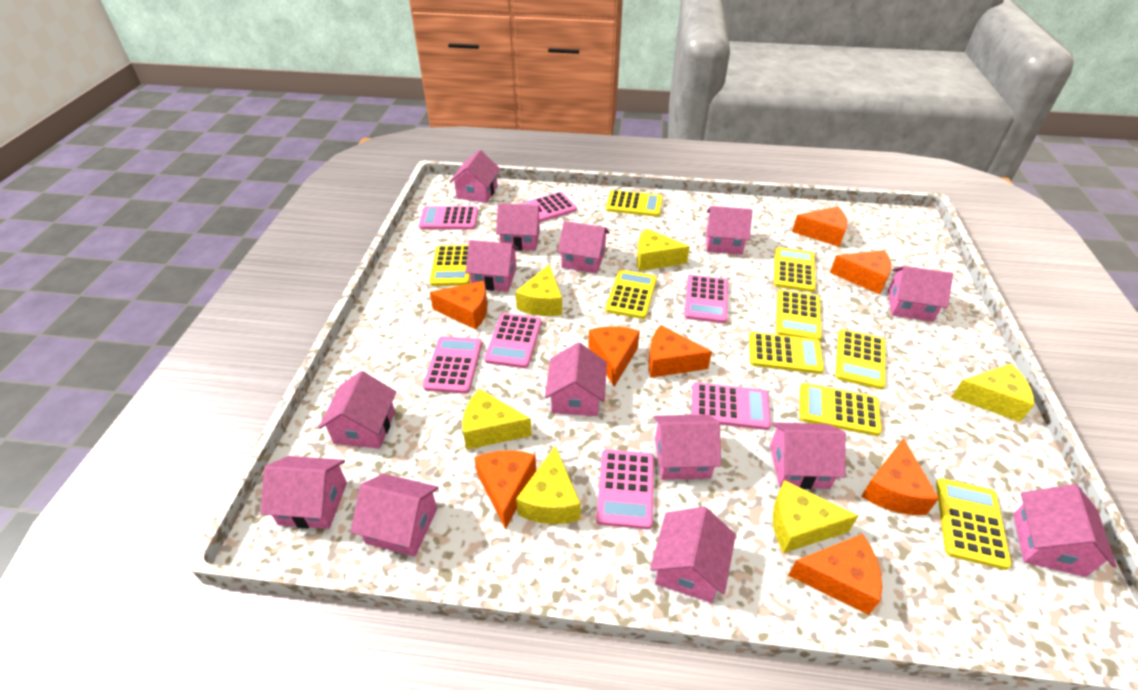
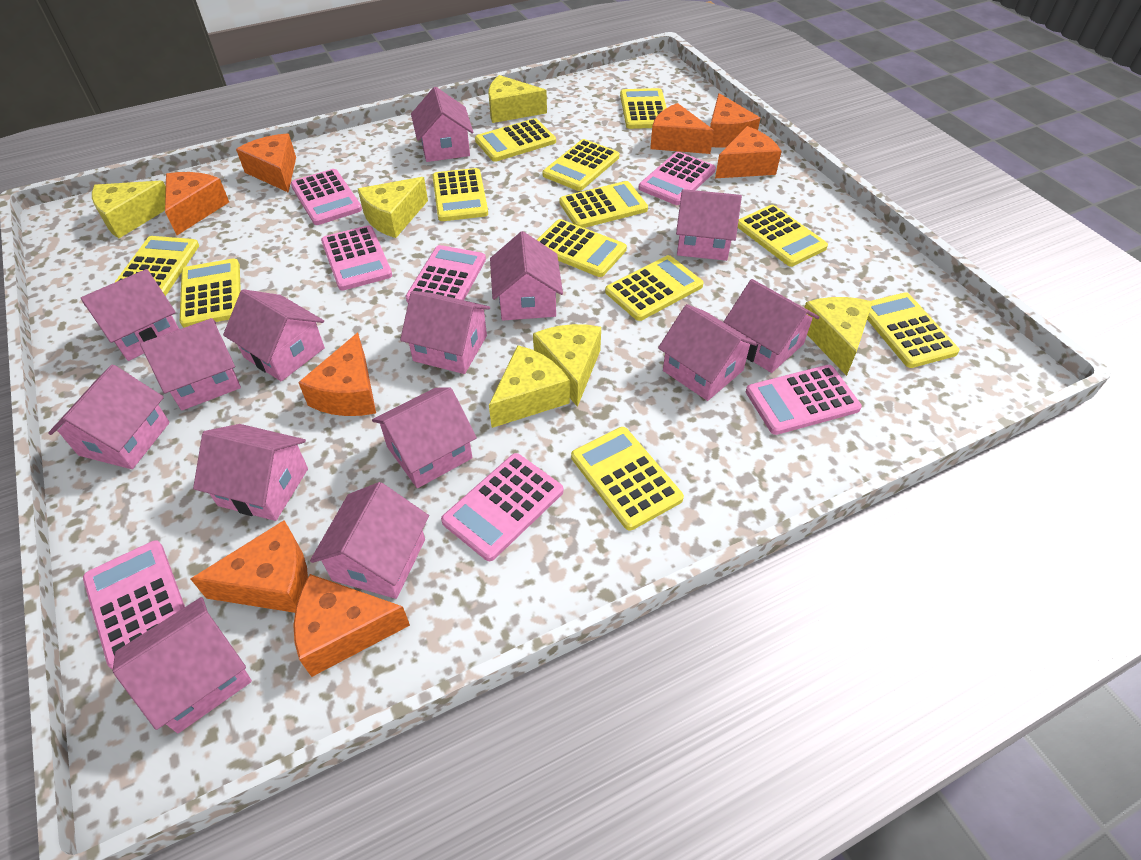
yellow calculator: [430,245,470,286] [605,270,657,319] [606,190,663,217] [749,332,824,374] [774,247,816,292] [776,290,822,341] [799,383,882,436] [835,329,886,389] [936,478,1011,570] = 9 -> [114,236,199,296] [180,259,241,328] [432,168,488,221] [475,118,556,162] [537,219,627,277] [543,139,619,191] [559,181,648,228] [571,427,684,531] [605,255,704,321] [620,88,667,129] [738,205,828,267] [867,292,960,368] = 12

